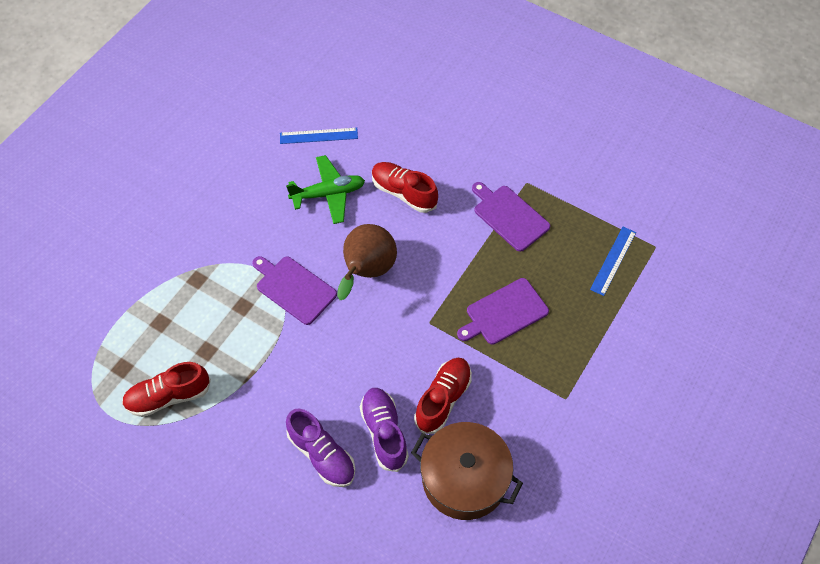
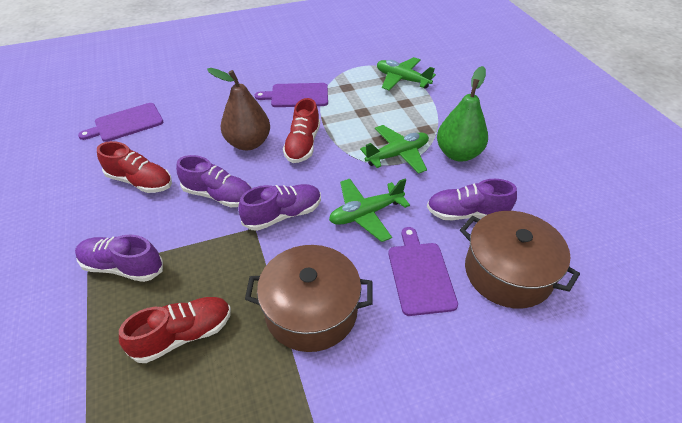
blue ruler: [280,128,358,144] [590,227,636,296] = 2 -> none = 0
brown pot: [411,422,523,520] = 1 -> [245,245,373,352] [460,211,580,309] = 2
green pear: none = 0 -> [437,66,488,162] = 1
green plane: [286,155,365,224] = 1 -> [329,179,410,242] [360,125,429,174] [377,57,436,90] = 3
purple shoe: [286,409,355,487] [360,388,409,472] = 2 -> [75,235,163,282] [176,155,252,207] [238,184,321,231] [427,179,517,220] = 4

